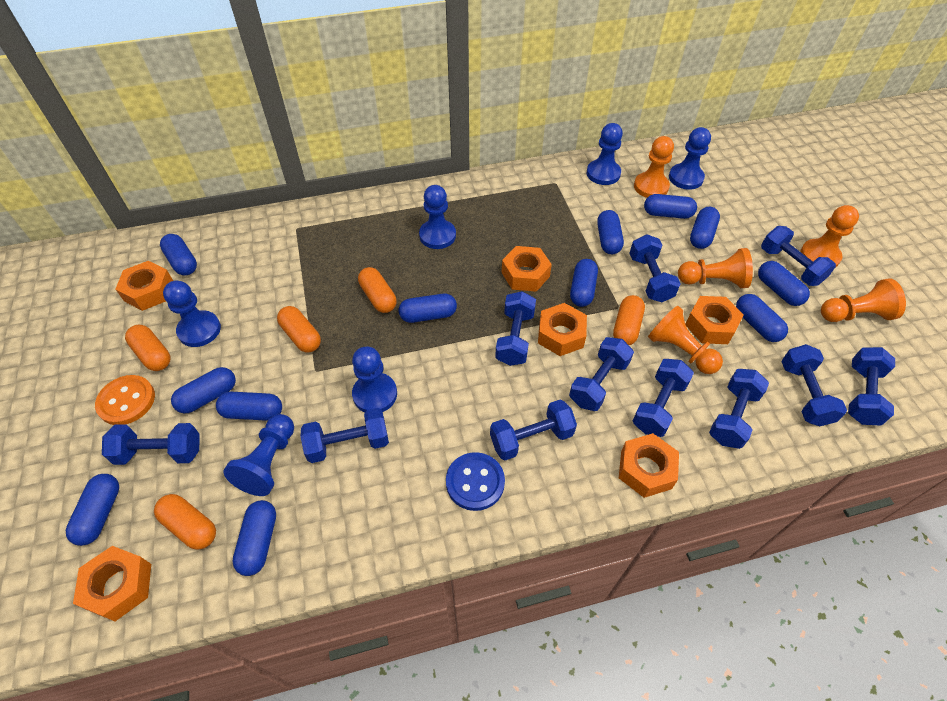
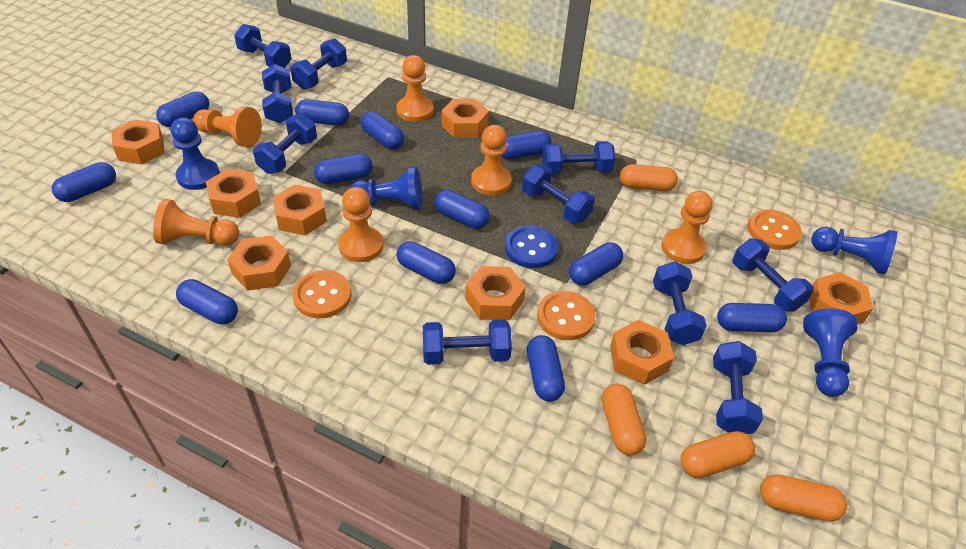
blue dumbbell: [102,423,200,465] [300,408,389,463] [490,400,577,460] [495,291,536,366] [569,337,634,411] [629,234,681,302] [633,359,694,437] [709,369,769,449] [761,226,836,286] [781,344,847,426] [848,347,895,426] = 11 -> [234,24,291,68] [253,113,317,174] [262,64,293,123] [290,38,347,89] [423,319,512,365] [522,165,595,223] [542,141,615,174] [653,261,707,345] [713,341,763,434] [733,238,814,312] = 10
blue pawn: [163,281,221,347] [223,414,294,496] [352,346,397,412] [419,185,456,249] [587,123,623,185] [669,127,711,190] = 6 -> [170,117,220,190] [349,166,422,209] [803,308,857,397] [812,227,897,275] = 4
orange button: [95,375,155,425] = 1 -> [292,270,351,318] [537,291,596,340] [748,209,802,250] = 3
orange capsule: [125,325,171,371] [154,494,216,550] [277,306,321,352] [358,267,397,313] [613,295,645,345] = 5 -> [602,384,647,455] [620,164,678,191] [680,431,755,478] [760,474,847,521] = 4
orange nut: [73,546,151,621] [115,261,173,311] [502,246,552,292] [538,303,587,356] [619,433,679,498] [685,296,744,344] = 6 -> [112,119,165,165] [206,169,261,218] [227,235,291,291] [273,185,327,235] [441,99,489,138] [465,266,526,320] [610,320,674,385] [809,272,873,325] = 8
orange pawn: [634,136,674,198] [648,306,723,374] [678,248,753,288] [800,205,859,268] [821,278,906,322] = 5 -> [153,199,239,246] [193,106,262,147] [338,187,383,262] [397,55,433,122] [471,125,512,195] [662,191,713,264] = 6

